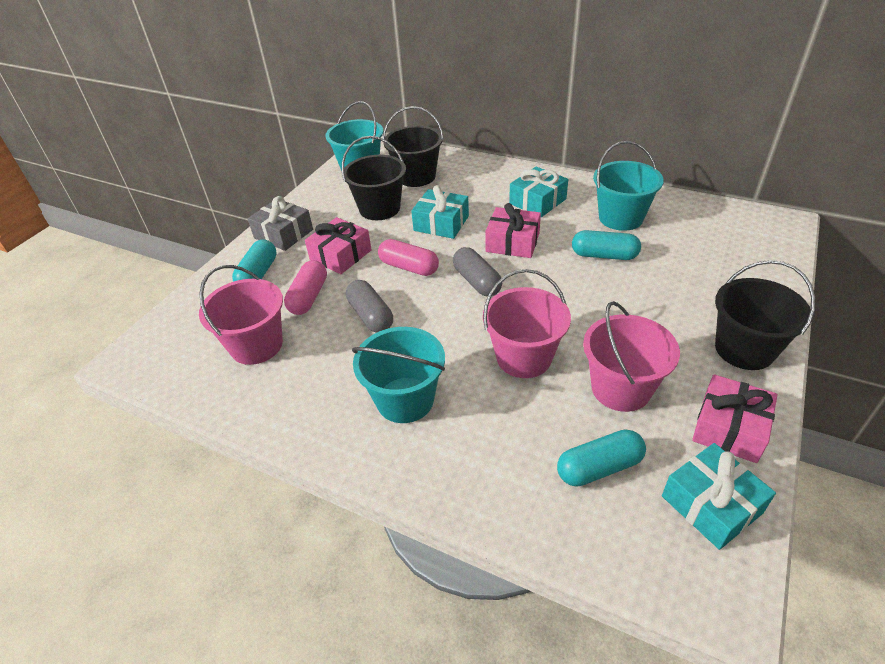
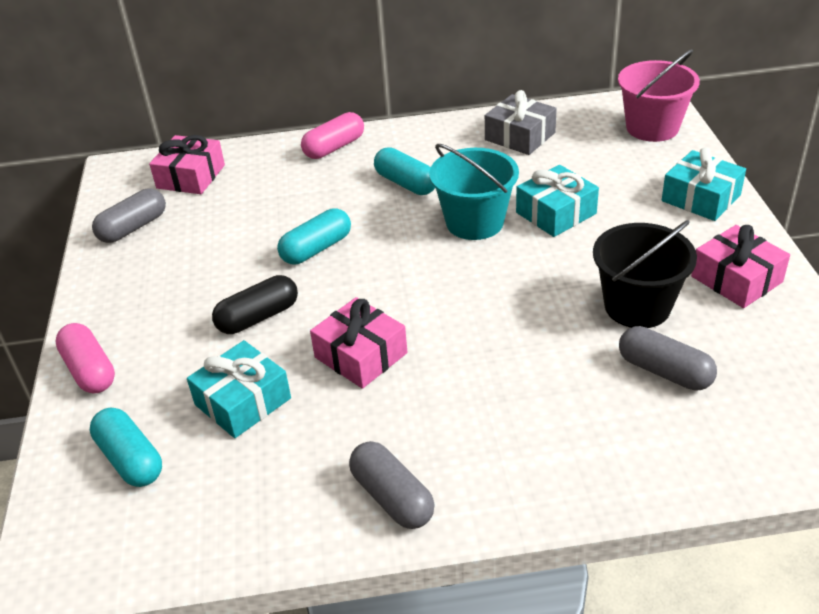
black bucket: [342,136,406,220] [383,106,444,187] [715,260,815,370] = 3 -> [593,220,697,328] = 1
black capsule: none = 0 -> [212,275,298,334] = 1
grey capsule: [346,280,393,333] [453,247,502,297] = 2 -> [92,188,166,243] [349,441,435,529] [619,326,717,391] = 3
pink bucket: [199,265,283,365] [483,269,571,378] [583,301,680,412] = 3 -> [618,49,700,142] = 1
turquoise bucket: [325,101,383,171] [352,327,445,423] [593,141,664,231] = 3 -> [429,144,519,240] = 1

